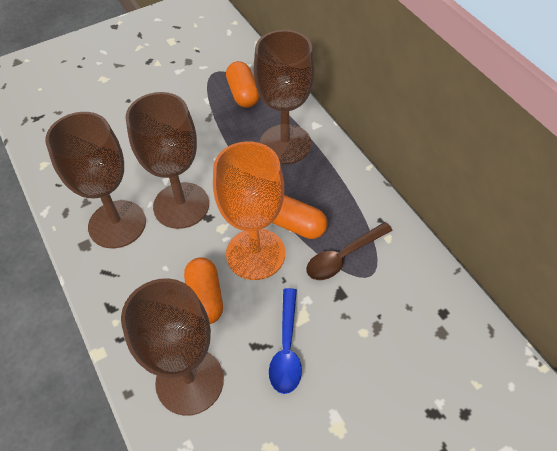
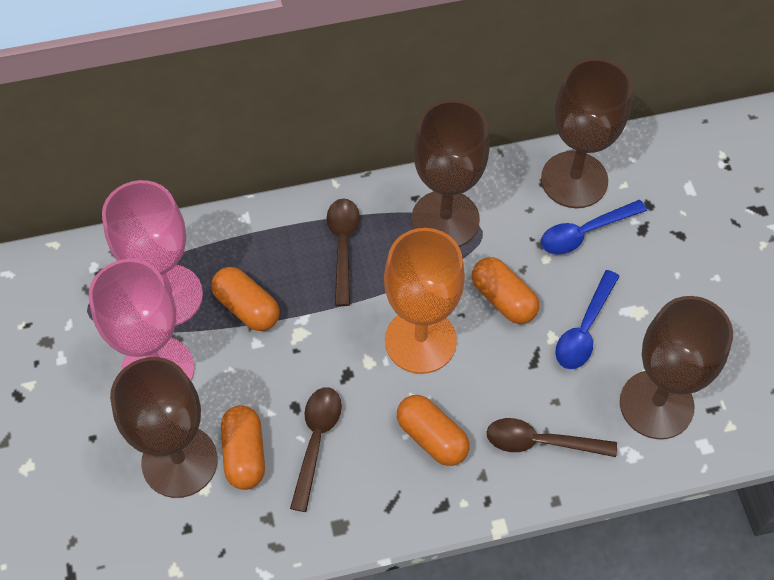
blue spoon: [269,288,302,394] = 1 -> [541,200,647,255] [555,270,620,369] = 2
brown spoon: [306,222,393,280] = 1 -> [290,387,342,512] [327,198,360,306] [486,418,617,457] = 3
orange capsule: [184,257,223,324] [226,61,260,108] [272,195,328,239] = 3 -> [211,267,279,331] [221,405,265,490] [397,395,470,466] [472,257,539,324] = 4
pink goblet: none = 0 -> [89,259,194,381] [102,180,203,326] = 2

